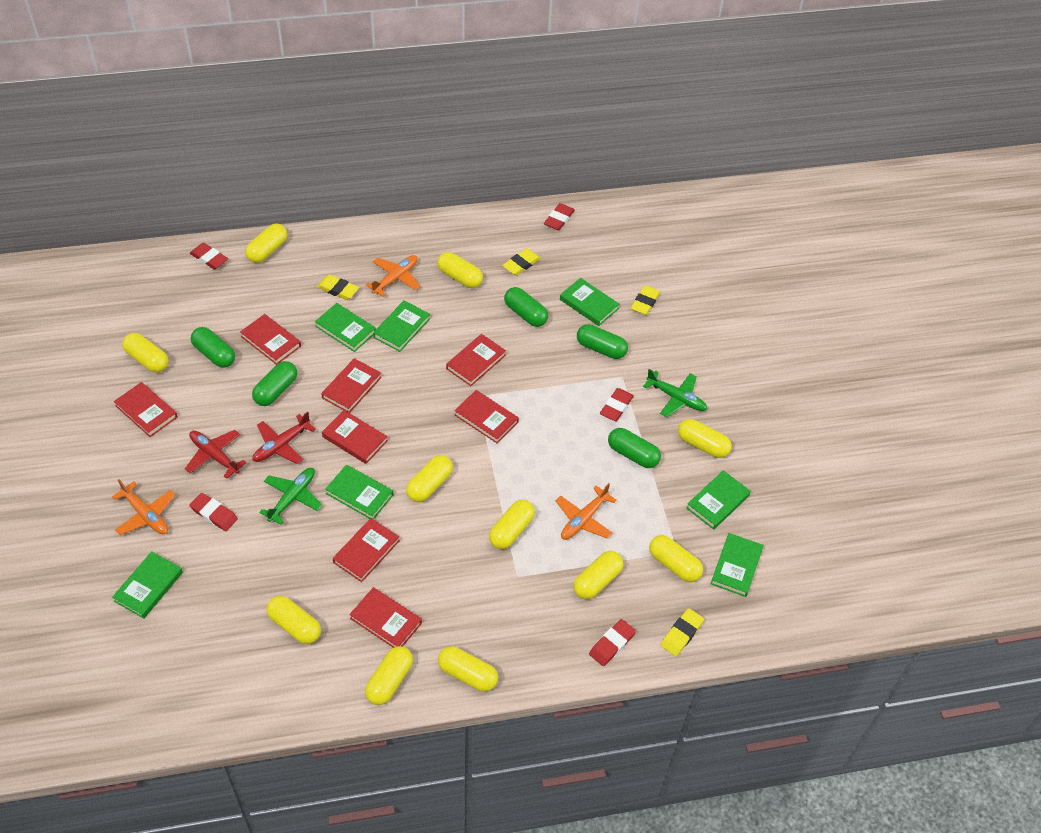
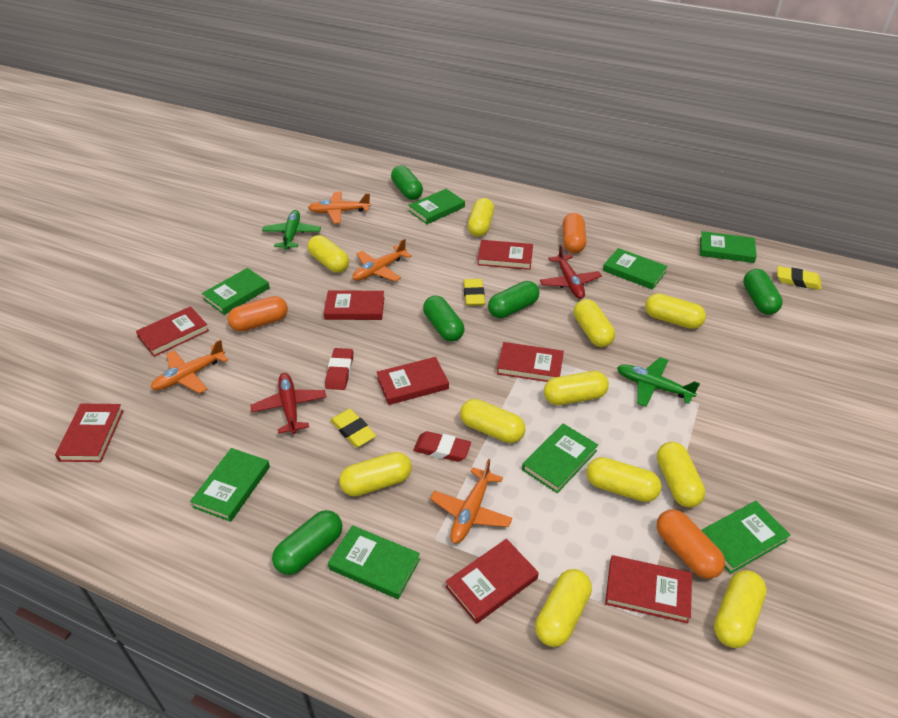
green book: [112,551,183,619] [315,303,376,352] [325,465,393,519] [373,300,430,352] [560,278,619,326] [686,470,751,530] [710,533,764,597] = 7 -> [190,448,270,522] [202,268,270,315] [328,525,420,599] [408,189,465,224] [522,423,598,493] [603,248,668,290] [700,231,757,263] [701,501,791,574] = 8
orange capsule: none = 0 -> [228,296,288,332] [563,213,586,253] [657,510,725,579] = 3
orange plane: [112,479,175,535] [366,255,420,297] [556,483,617,540] = 3 -> [151,340,228,394] [308,191,371,223] [352,239,412,282] [430,459,513,544] = 4
red eraser: [189,493,238,531] [190,243,228,269] [544,203,575,230] [589,619,636,666] [600,388,634,421] = 5 -> [325,348,353,390] [413,431,471,462] = 2
yellow eraser: [317,275,359,300] [502,248,541,276] [631,285,660,315] [661,608,704,656] = 4 -> [330,409,376,448] [463,279,485,306] [777,266,821,290] = 3

